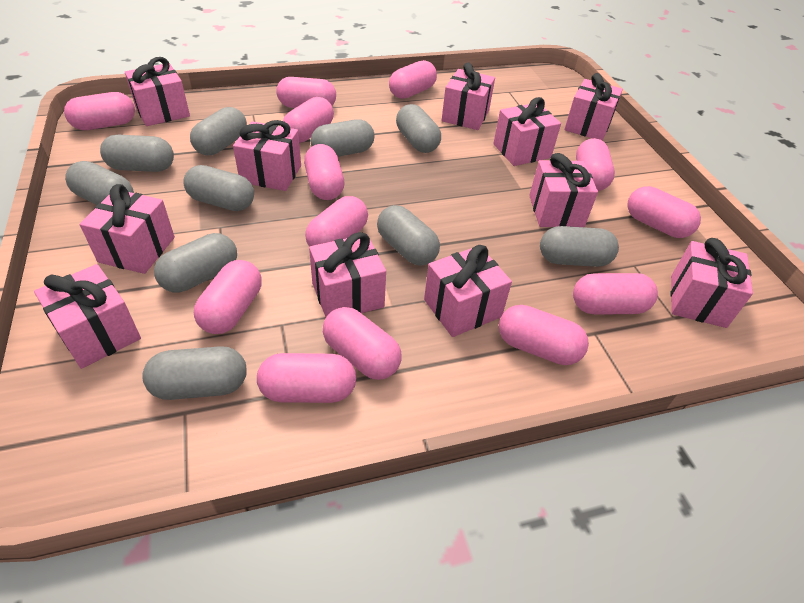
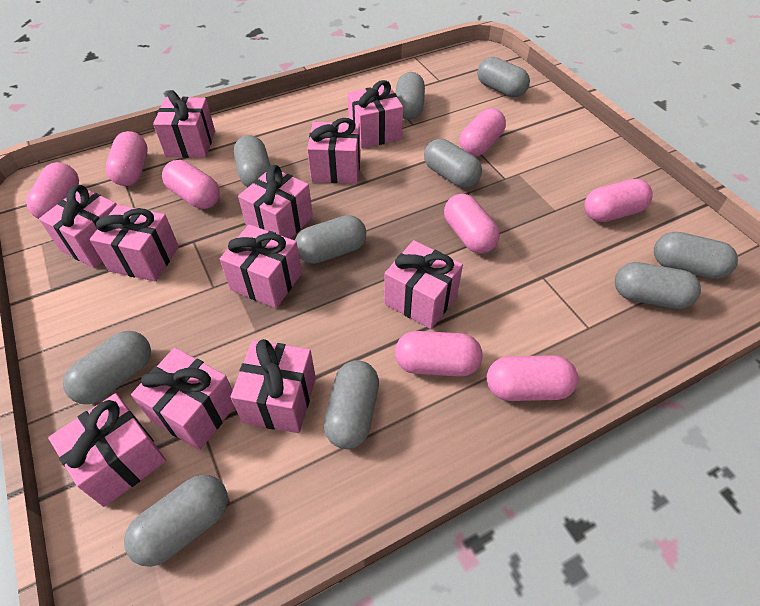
pink capsule: [64,92,135,130] [194,260,262,334] [257,353,356,403] [276,77,336,108] [283,97,334,143] [304,144,344,200] [305,196,368,247] [323,307,402,380] [389,60,437,99] [499,305,589,365] [573,273,658,315] [576,138,615,191] [627,186,701,238] = 13 -> [26,162,79,219] [106,131,148,186] [162,160,220,209] [395,331,482,377] [444,194,500,254] [459,108,506,156] [487,355,578,401] [584,179,653,222] = 8

